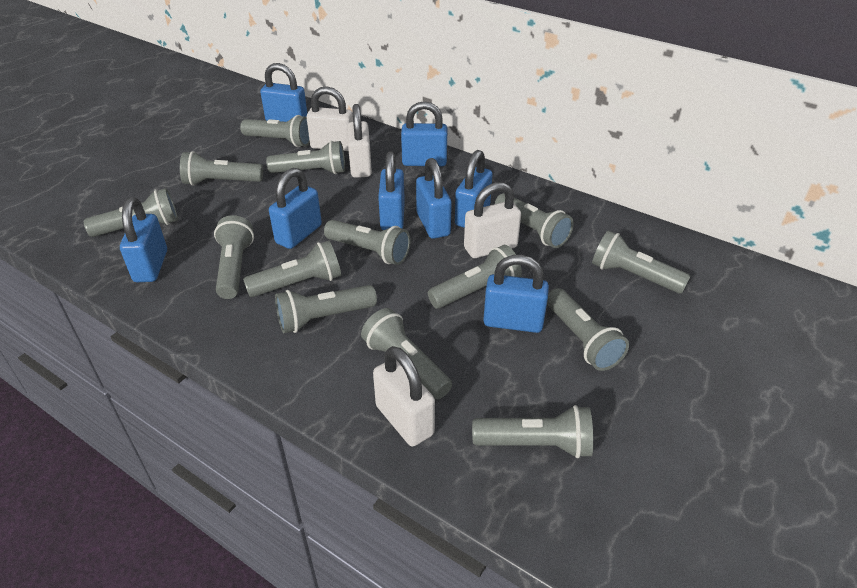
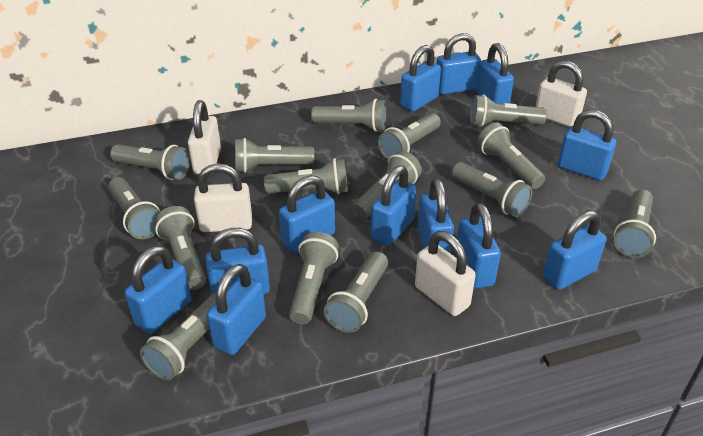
blue padlock: [120,197,167,282] [260,63,307,122] [269,168,322,249] [378,152,405,230] [401,101,447,166] [416,158,452,239] [455,150,493,228] [483,255,549,333] = 8 -> [125,246,192,334] [205,228,270,295] [207,264,266,355] [279,175,335,253] [371,165,417,246] [400,45,441,112] [417,178,454,254] [437,33,481,95] [457,203,501,289] [476,43,514,104] [543,210,607,290] [558,110,616,181] = 12
grey flashlight: [84,188,178,237] [180,151,263,186] [214,215,254,299] [240,115,310,147] [243,241,341,297] [266,141,345,174] [275,285,377,333] [324,220,411,265] [361,308,452,399] [428,245,522,309] [472,405,593,458] [495,193,574,248] [547,288,629,371] [592,230,691,293] = 14 -> [108,177,160,239] [110,144,190,180] [140,293,216,380] [155,206,206,290] [235,138,314,173] [264,158,348,194] [289,232,339,325] [311,99,386,131] [324,252,388,333] [353,151,422,219] [378,113,441,160] [451,162,532,217] [470,95,547,127] [477,123,545,189] [614,189,656,258] = 15

